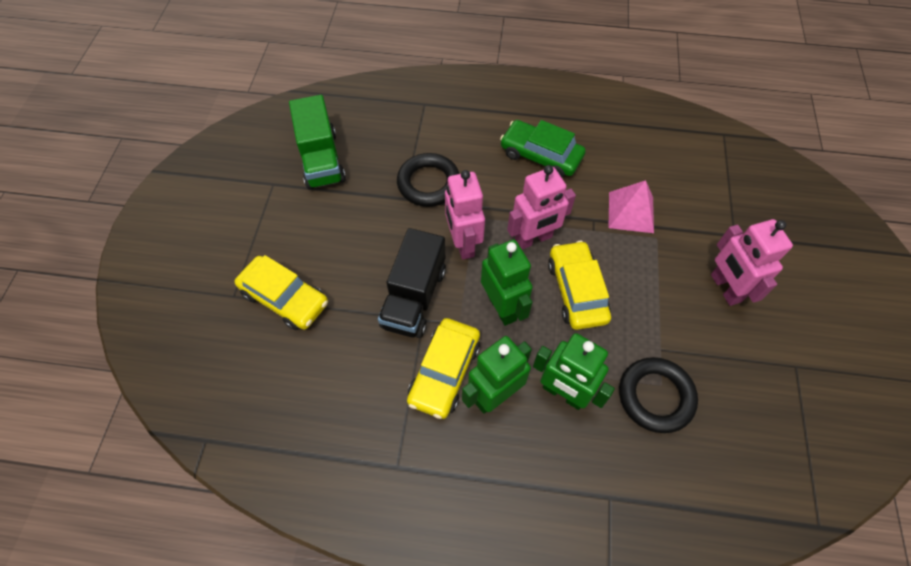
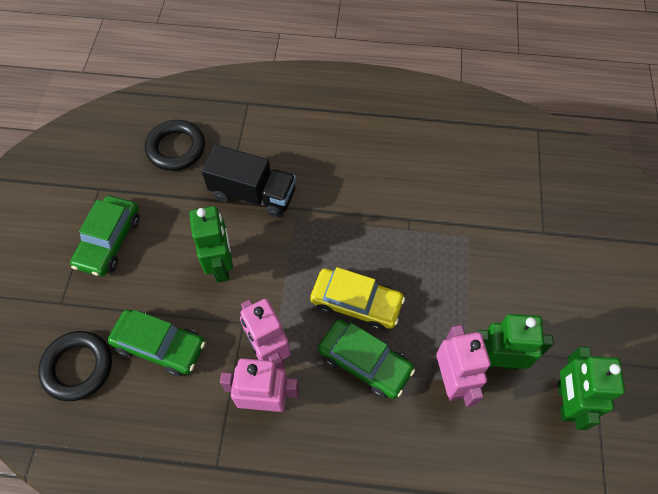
green car: [500,120,586,178] = 1 -> [70,196,140,277] [108,309,205,376] [318,320,415,399] = 3
green truck: [289,95,346,189] = 1 -> none = 0
pink pyramid: [609,180,654,233] = 1 -> none = 0
yellow car: [234,255,328,330] [407,318,480,419] [548,241,611,330] = 3 -> [310,267,405,331] = 1

